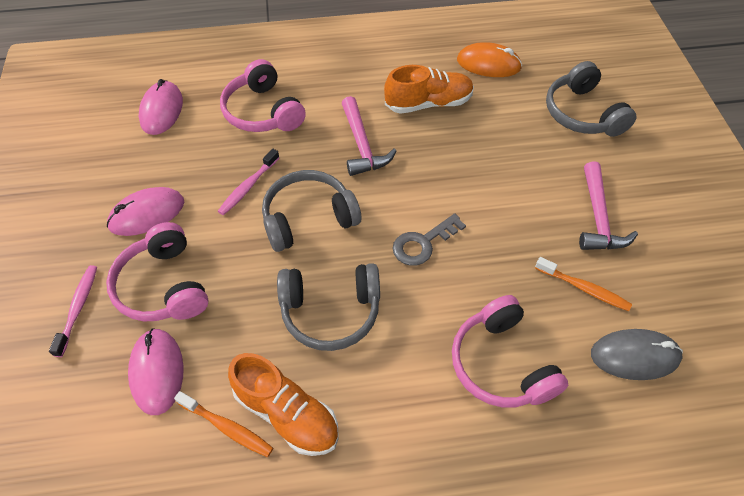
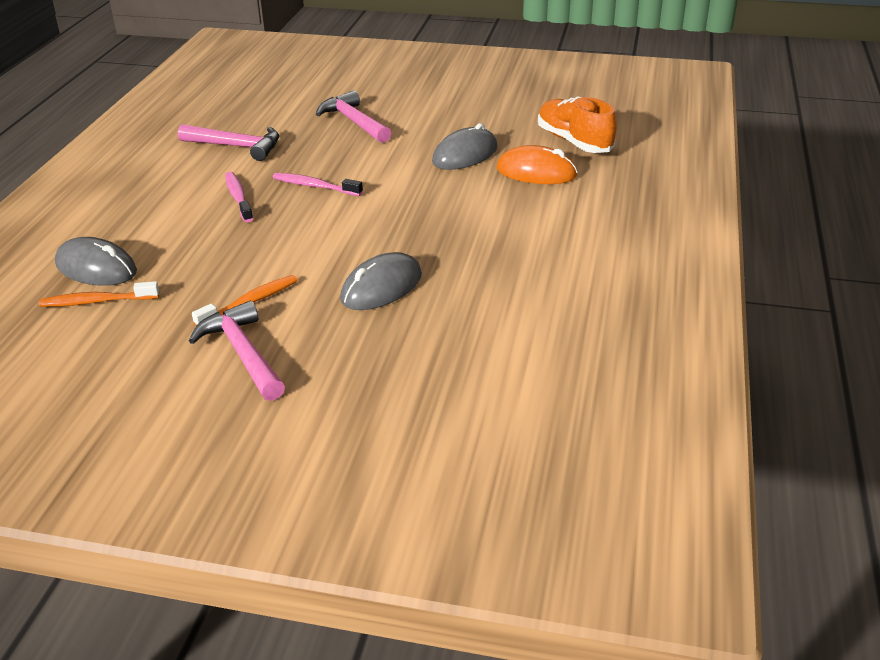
grey headphones: [262,170,361,252] [277,263,380,351] [546,61,636,137] = 3 -> none = 0
grey key: [393,213,466,266] = 1 -> none = 0
grey mouse: [591,329,683,380] = 1 -> [55,237,137,286] [340,252,422,310] [432,123,497,170] = 3
orange shoe: [228,353,339,456] [384,65,474,114] = 2 -> [538,96,617,153] = 1
pink hammer: [342,96,396,176] [579,161,638,250] = 2 -> [178,124,279,161] [189,301,285,401] [316,90,391,143] = 3
pink headphones: [106,222,208,322] [220,59,306,132] [452,295,568,407] = 3 -> none = 0
pink mouse: [107,187,184,236] [128,328,184,415] [139,79,183,135] = 3 -> none = 0

